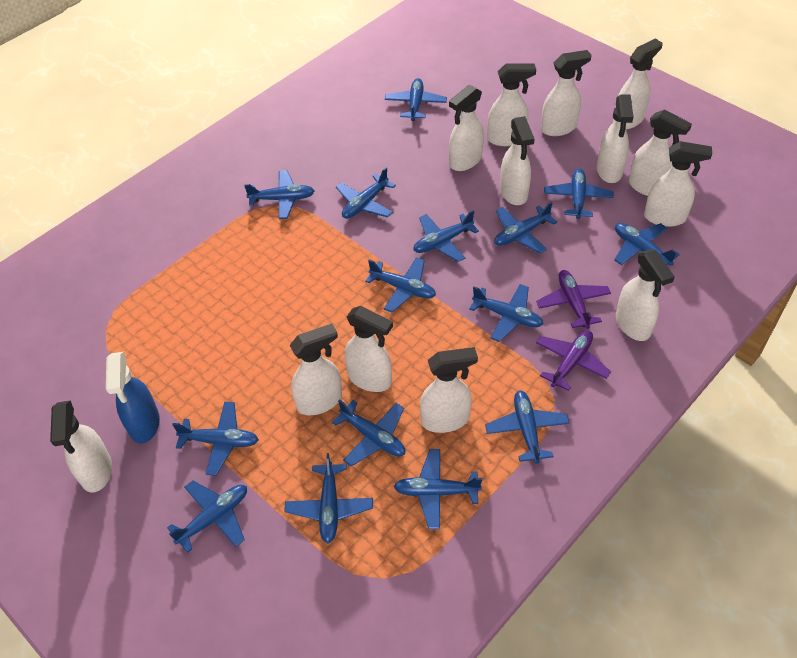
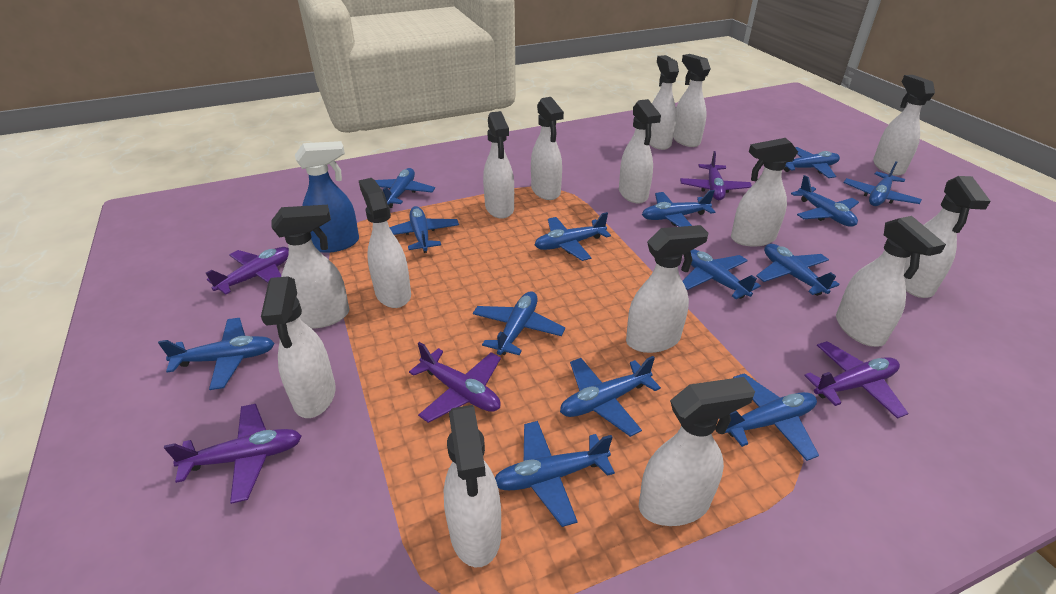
blue plane: [167,481,247,553] [172,402,259,476] [244,170,314,219] [284,453,373,543] [332,399,405,467] [336,167,396,219] [365,257,436,312] [385,78,447,121] [393,449,482,529] [413,210,479,262] [469,284,543,342] [485,391,569,464] [494,201,557,253] [544,169,614,219] [614,223,680,266] = 15 -> [158,318,275,390] [375,168,435,208] [389,206,459,253] [473,291,565,355] [495,421,615,527] [535,212,611,261] [560,356,661,437] [642,190,715,227] [683,249,761,299] [719,373,819,461] [756,244,840,296] [784,147,840,178] [791,175,859,227] [843,161,922,206] = 14
purple plane: [536,270,611,329] [536,330,611,391] = 2 -> [164,404,302,504] [206,247,289,295] [409,342,501,423] [680,151,752,200] [804,341,909,419] = 5
white spray bottle: [50,400,112,492] [289,324,342,415] [345,306,393,392] [420,347,478,433] [449,85,484,171] [487,63,536,146] [500,116,535,205] [541,50,592,136] [597,95,634,183] [613,39,663,129] [616,250,675,341] [629,109,692,196] [644,141,712,227] = 13 -> [261,276,336,418] [271,205,349,329] [358,178,411,308] [444,405,501,567] [483,111,514,219] [531,97,564,200] [619,99,661,203] [626,225,708,353] [639,377,755,526] [649,55,679,150] [673,54,711,147] [731,138,798,247] [836,216,946,347] [873,75,935,176] [904,176,990,298] = 15

